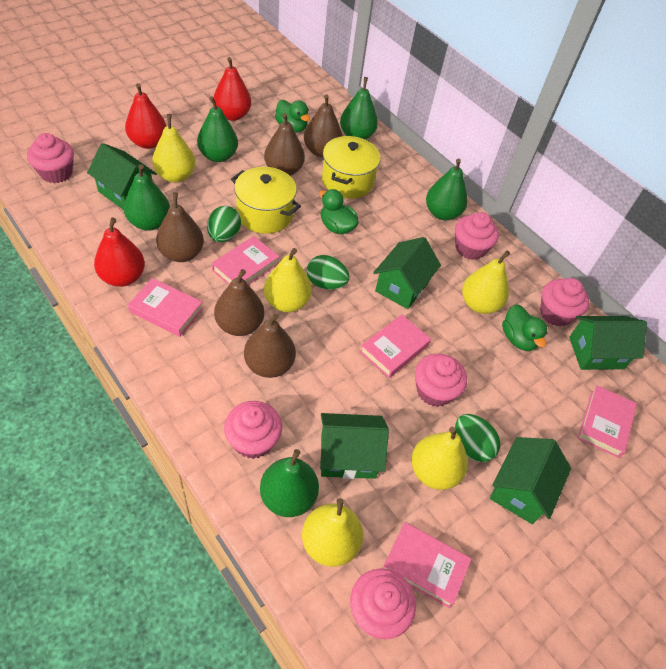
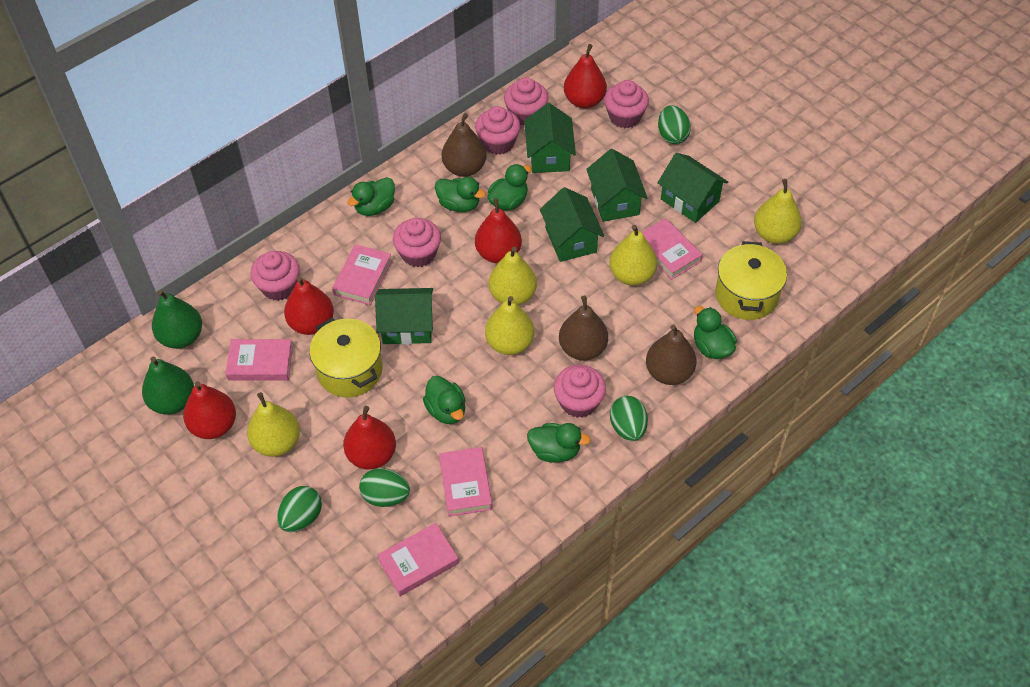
brown pear: [156,192,204,262] [214,269,264,336] [244,313,296,378] [264,113,305,176] [304,94,342,157] = 5 -> [442,113,486,177] [559,295,608,361] [646,325,696,385] = 3
green duck: [275,100,310,133] [319,189,359,234] [502,304,548,351] = 3 -> [347,177,395,216] [423,376,466,424] [435,177,486,212] [487,164,532,211] [527,423,591,462] [694,306,737,359] = 6
green egg: [207,206,241,242] [307,255,350,290] [455,414,500,462] = 3 -> [277,486,322,532] [359,468,410,507] [610,396,648,441] [658,105,691,144] = 4
green pear: [124,165,170,231] [197,96,238,162] [260,449,319,517] [340,77,378,140] [426,159,468,220] = 5 -> [142,357,194,414] [152,290,202,349] = 2
red pear: [94,217,145,287] [125,83,166,149] [213,57,251,121] = 3 -> [183,381,236,439] [284,276,334,335] [343,406,396,470] [475,198,522,263] [564,44,607,109] = 5

